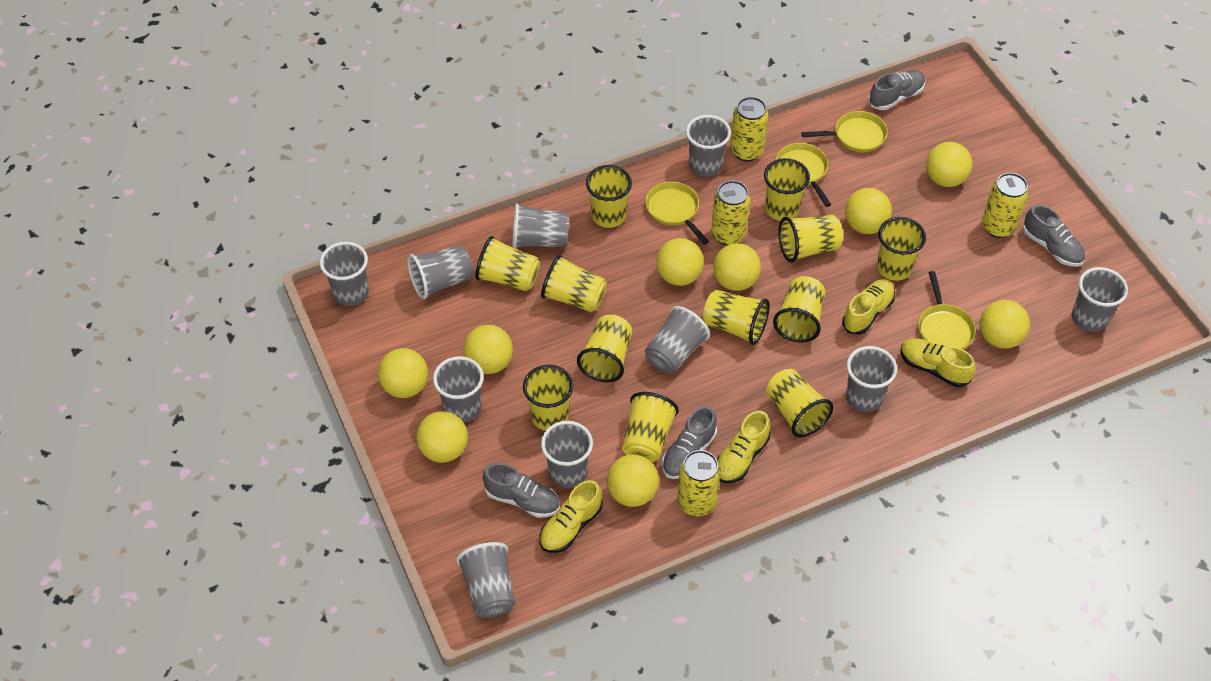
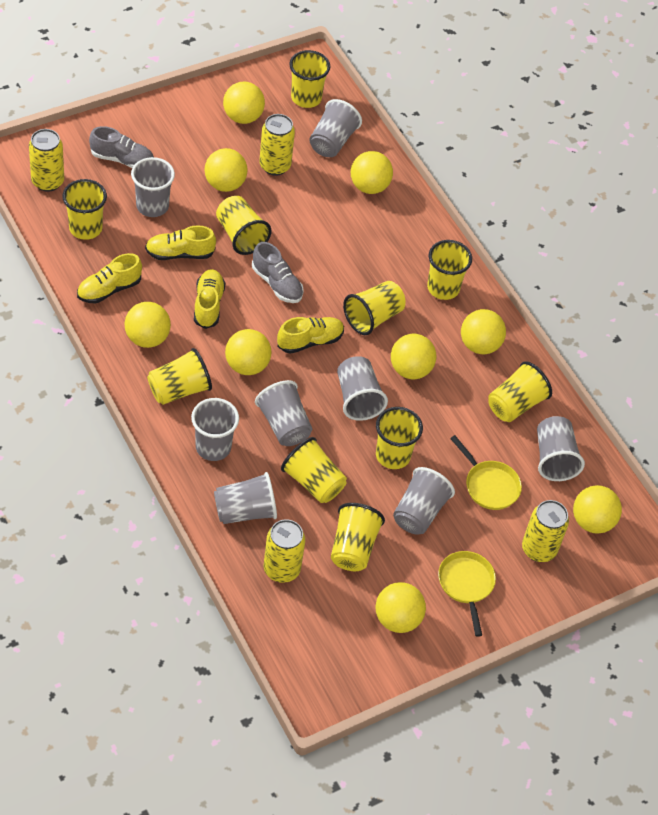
grey cup: [320,242,369,306] [408,245,473,299] [433,356,484,422] [456,542,515,618] [512,203,569,249] [541,421,593,488] [645,306,710,374] [686,115,731,177] [846,346,897,412] [1072,267,1128,332] = 10 -> [131,157,175,217] [191,398,239,461] [214,472,277,524] [255,380,312,446] [309,99,362,157] [337,356,388,421] [393,467,455,535] [537,416,585,481] = 8
grey shoe: [482,463,560,518] [662,406,717,479] [869,70,926,110] [1023,205,1085,267] = 4 -> [89,126,154,168] [252,242,304,303] = 2
yellow cup: [475,236,540,291] [523,365,574,431] [541,255,607,313] [577,315,632,382] [586,165,632,228] [622,392,679,462] [703,290,769,345] [764,158,810,221] [766,369,834,437] [773,276,825,343] [778,215,843,263] [877,217,926,281] = 12 -> [62,179,107,240] [147,348,212,405] [216,196,271,255] [281,437,347,503] [289,50,330,108] [331,503,385,571] [343,281,405,335] [376,407,423,469] [427,240,472,300] [488,361,552,422] = 10
yellow pan: [645,181,709,245] [776,143,831,207] [801,111,888,152] [918,271,976,349] = 4 -> [438,551,496,637] [450,435,522,510] = 2

